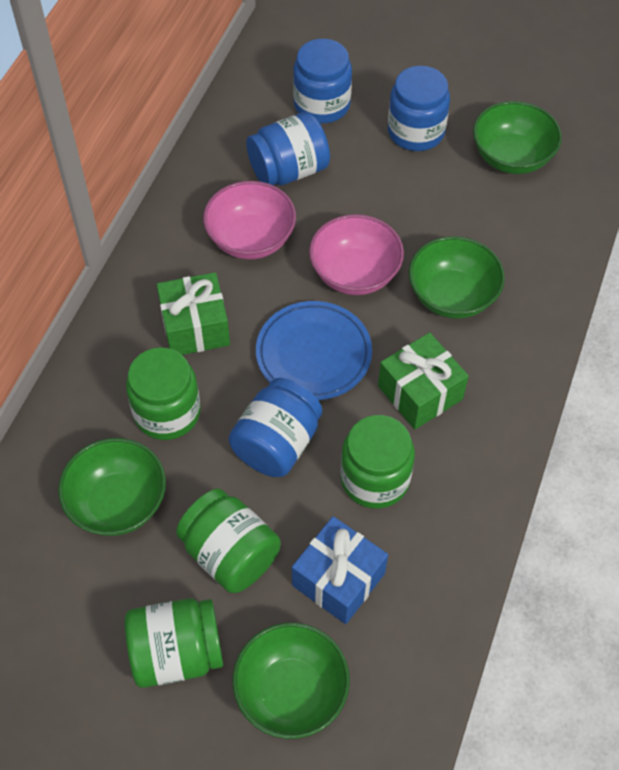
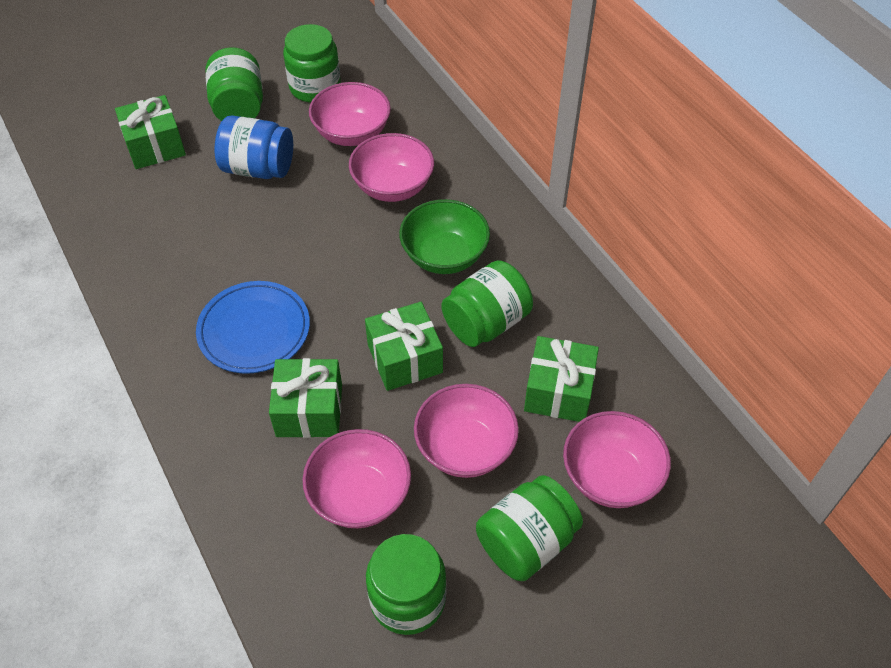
blue gift: [292,516,388,624] = 1 -> none = 0
blue jar: [229,378,322,477] [246,112,330,185] [293,39,352,123] [388,66,450,151] = 4 -> [214,115,293,179] = 1
green bowl: [58,438,166,536] [233,623,350,739] [409,236,505,319] [473,101,562,174] = 4 -> [399,199,490,274] = 1
green gift: [157,272,230,355] [378,332,469,430] = 2 -> [115,95,186,169] [269,358,342,438] [365,302,443,391] [524,336,599,422] = 4
green jar: [125,598,223,688] [126,347,201,440] [176,489,281,593] [341,415,415,509] = 4 -> [205,47,263,121] [283,24,341,103] [366,534,446,635] [441,260,533,347] [476,475,583,581] = 5
pink bowl: [203,181,296,259] [309,214,404,295] = 2 -> [303,429,411,528] [309,82,391,146] [349,133,434,202] [414,384,519,478] [563,411,671,508] = 5

